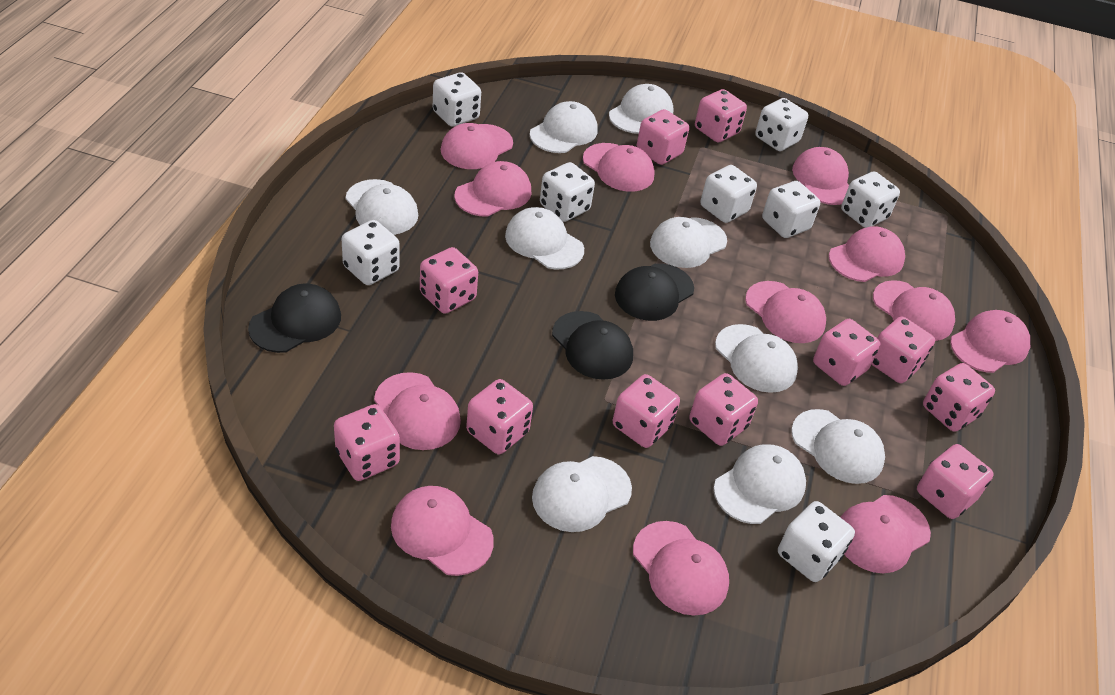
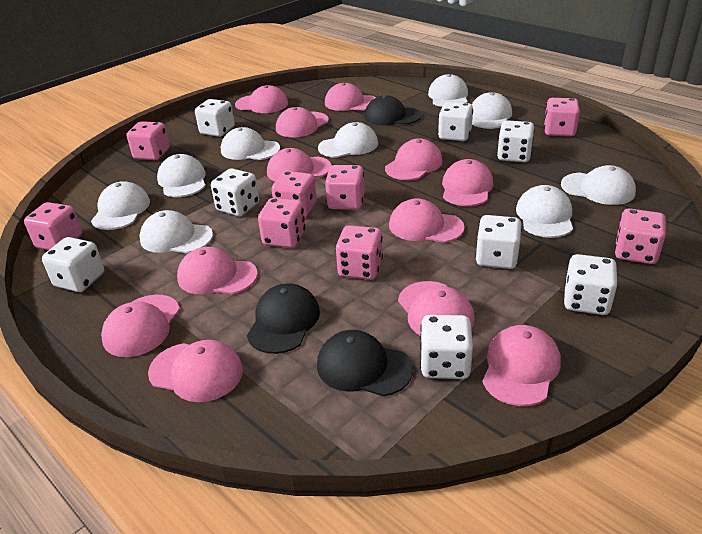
pink dice: [334,404,400,481] [420,247,478,314] [466,379,533,454] [613,374,680,448] [637,109,689,165] [689,373,758,446] [695,89,747,142] [813,319,880,386] [871,316,935,383] [917,444,994,519] [923,363,995,432] = 11 -> [24,202,82,250] [127,121,169,160] [258,198,306,248] [271,171,317,217] [325,165,365,210] [335,225,383,280] [544,98,580,137] [615,208,666,264] = 8

